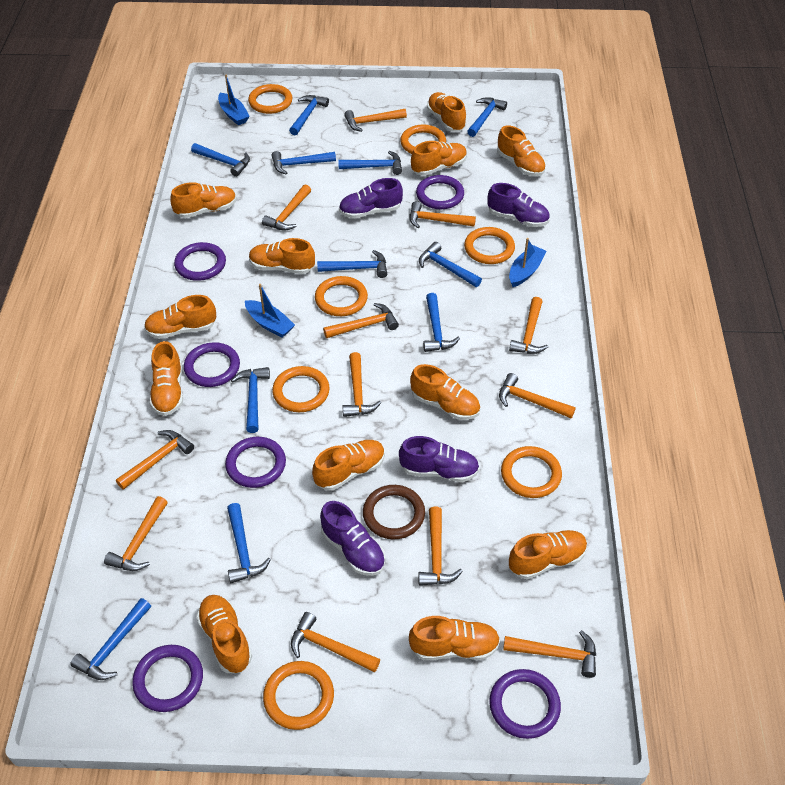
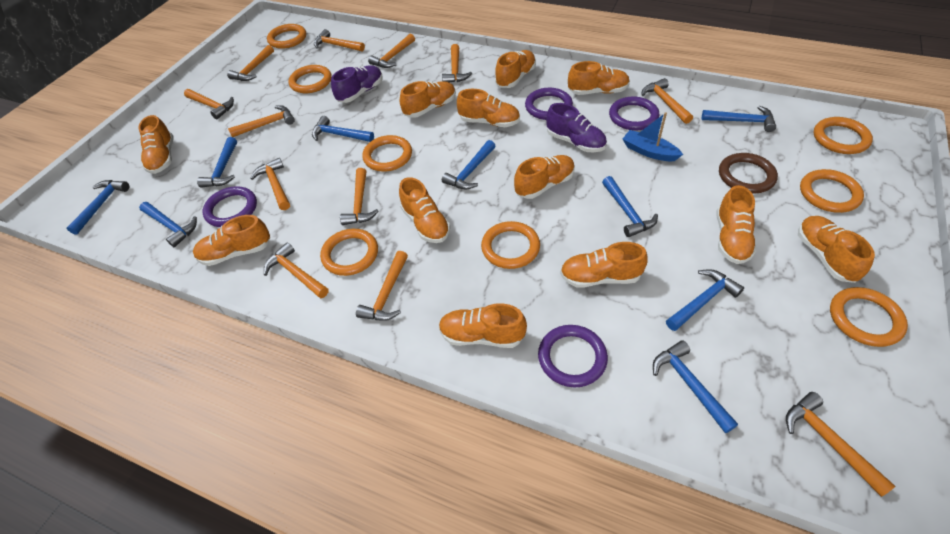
blue boat: [218,75,250,125] [245,284,295,337] [509,238,547,287] = 3 -> [623,112,683,161] = 1
blue hammer: [70,598,151,680] [191,143,250,177] [227,503,271,583] [231,367,270,433] [272,151,336,175] [289,95,329,135] [317,250,387,278] [338,151,402,175] [419,242,482,287] [423,293,460,352] [467,97,507,137] = 11 -> [66,180,129,235] [139,202,197,247] [197,137,237,188] [312,116,374,142] [442,140,495,189] [602,176,658,237] [653,340,738,433] [666,269,744,331] [702,106,776,132] = 9
orange ring: [248,84,292,114] [263,661,334,730] [272,366,330,412] [315,276,368,316] [400,125,446,154] [464,227,515,264] [501,446,562,498] = 7 -> [267,24,306,49] [288,65,332,93] [320,229,378,276] [362,135,412,172] [481,221,540,269] [800,169,864,213] [814,117,873,154] [830,287,908,347] = 8
purple ring: [132,645,203,712] [174,242,226,281] [184,342,240,387] [225,437,286,488] [416,175,464,209] [489,669,561,739] = 6 -> [202,186,257,227] [525,88,573,120] [538,325,608,387] [609,97,660,130] = 4
purple shoe: [320,501,386,576] [339,178,403,219] [399,436,480,482] [487,183,550,227] = 4 -> [331,65,383,103] [546,103,607,152] = 2

